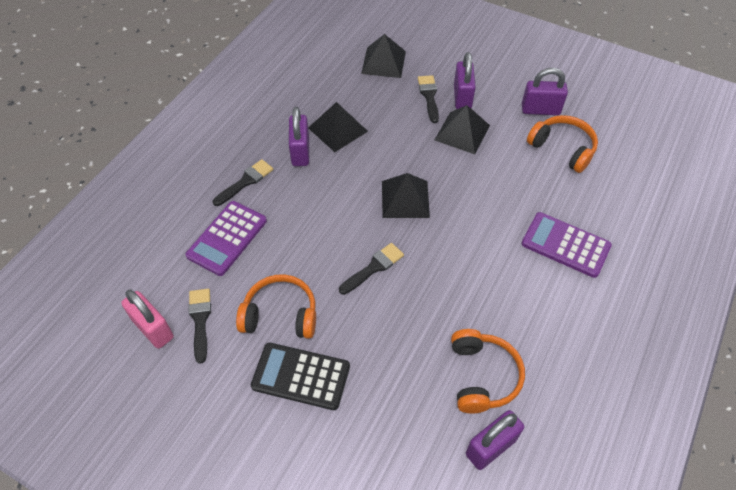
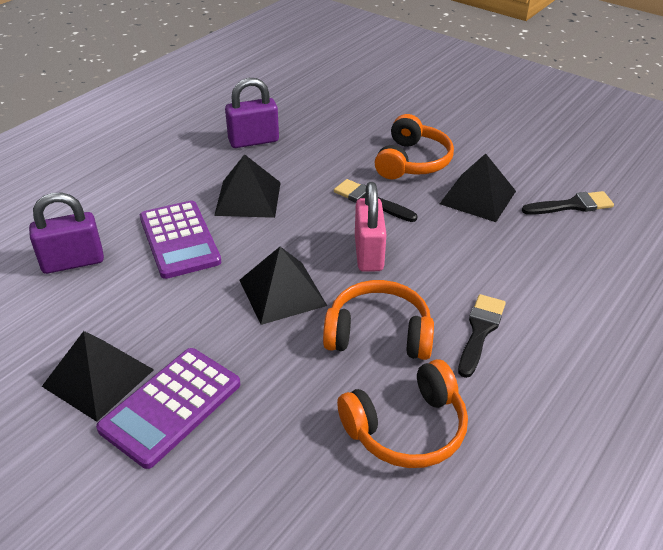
black brush: [188,289,211,364] [213,159,273,206] [339,243,404,295] [418,75,439,123] = 4 -> [334,179,417,222] [458,294,506,378] [522,191,614,215] = 3
black calculator: [251,343,350,410] = 1 -> none = 0
purple padlock: [289,107,309,166] [454,52,476,109] [466,410,524,470] [522,68,568,115] = 4 -> [29,193,104,274] [225,78,279,148] = 2

